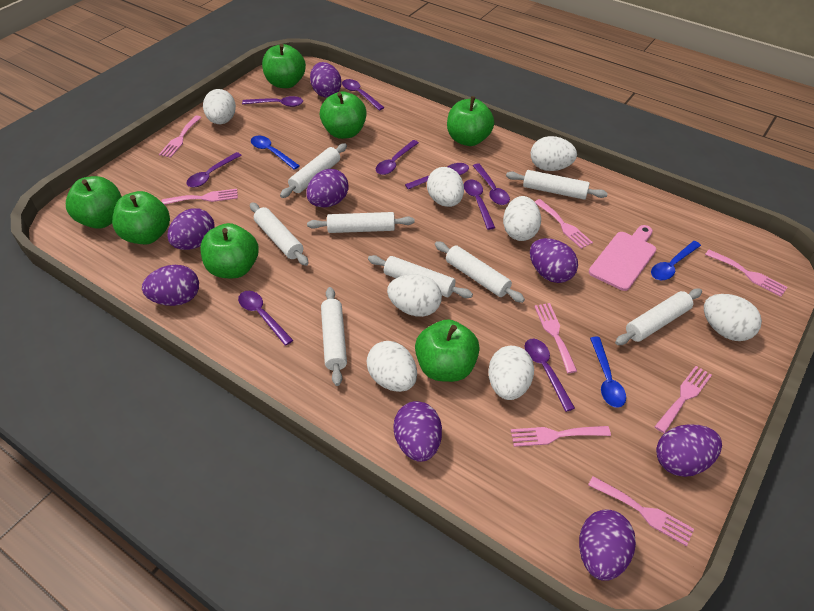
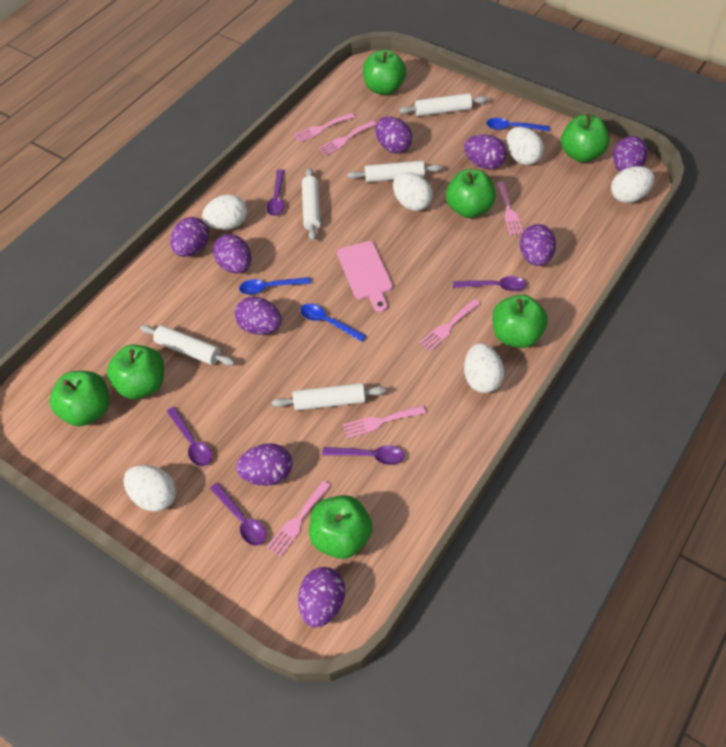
pink fork: [159,115,202,158] [162,189,238,205] [511,426,611,447] [534,303,577,373] [535,199,593,249] [588,476,694,546] [654,366,712,433] [705,250,788,297] = 8 -> [267,481,331,557] [294,113,355,143] [318,121,376,156] [343,405,426,438] [419,299,480,352] [496,182,524,236] = 6
purple egg: [142,265,199,306] [167,208,215,250] [306,169,348,207] [310,62,342,98] [393,401,442,462] [530,238,578,283] [579,509,636,581] [656,424,722,477] = 8 -> [170,217,209,257] [213,234,251,274] [235,296,282,335] [236,443,292,486] [298,567,345,628] [375,116,412,154] [464,134,507,169] [520,224,556,266] [613,136,648,172] = 9
purple spoon: [186,152,242,187] [238,291,293,346] [242,96,303,107] [342,79,385,111] [376,140,419,175] [405,163,469,189] [464,179,495,230] [473,164,510,205] [525,339,575,412] = 9 -> [167,407,212,466] [210,482,266,546] [266,169,284,216] [322,445,404,465] [453,276,526,291] = 5
white egg: [203,89,236,124] [366,341,417,392] [387,274,442,317] [427,167,464,207] [488,346,534,400] [503,196,541,241] [531,136,577,171] [704,294,762,341] = 8 -> [124,465,176,512] [202,195,247,230] [393,172,433,211] [464,343,504,393] [506,127,544,165] [611,166,654,203] = 6
white rolling pin: [250,203,309,266] [280,143,347,198] [307,212,415,233] [321,287,347,386] [368,255,473,298] [435,241,525,303] [506,170,608,200] [615,289,702,345] = 8 -> [140,325,235,366] [272,383,386,411] [302,168,321,241] [347,161,442,183] [399,93,487,116] = 5

